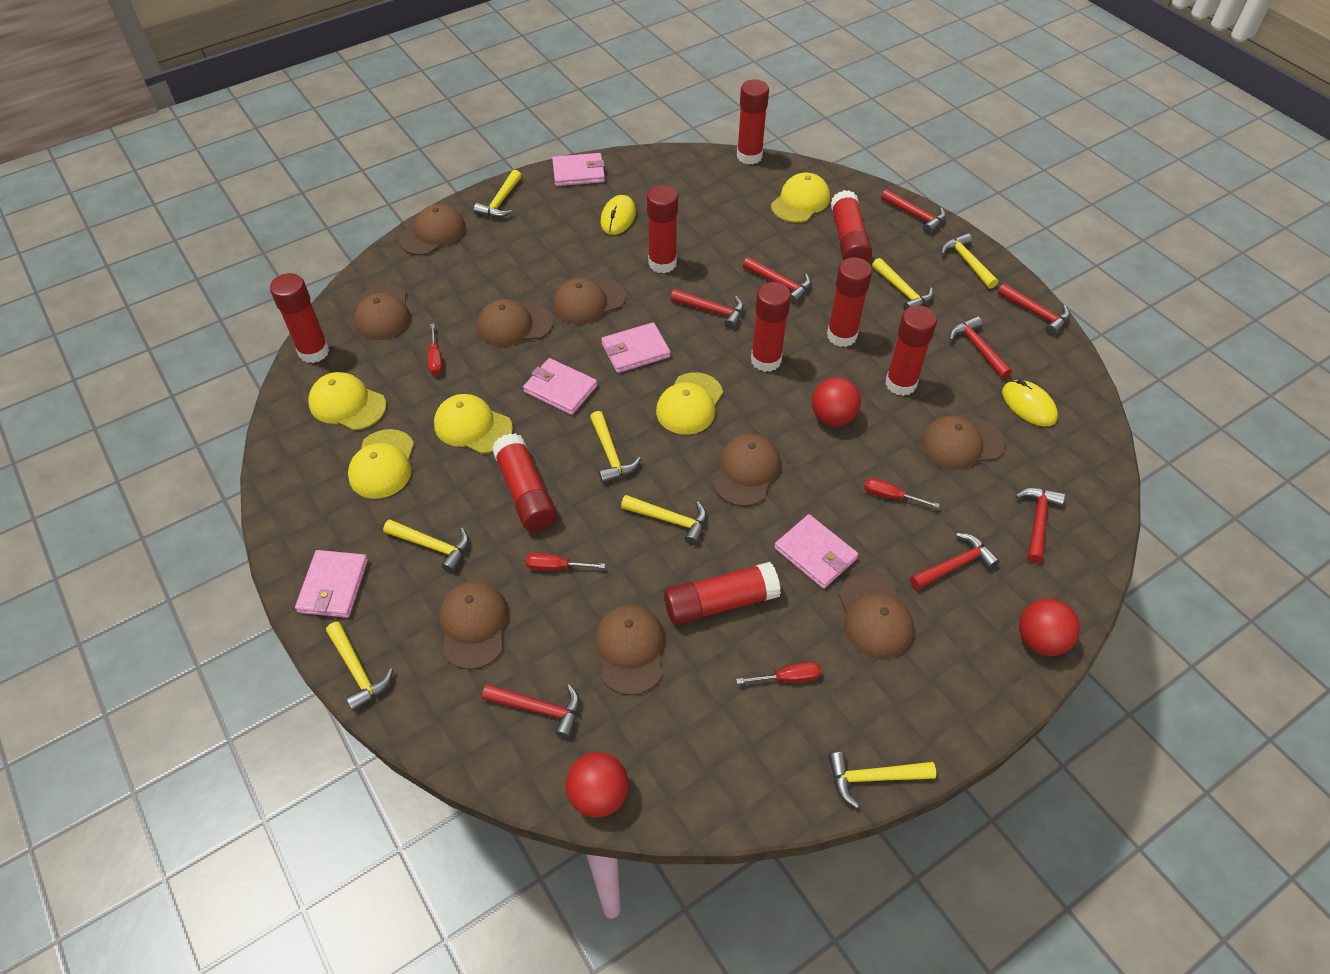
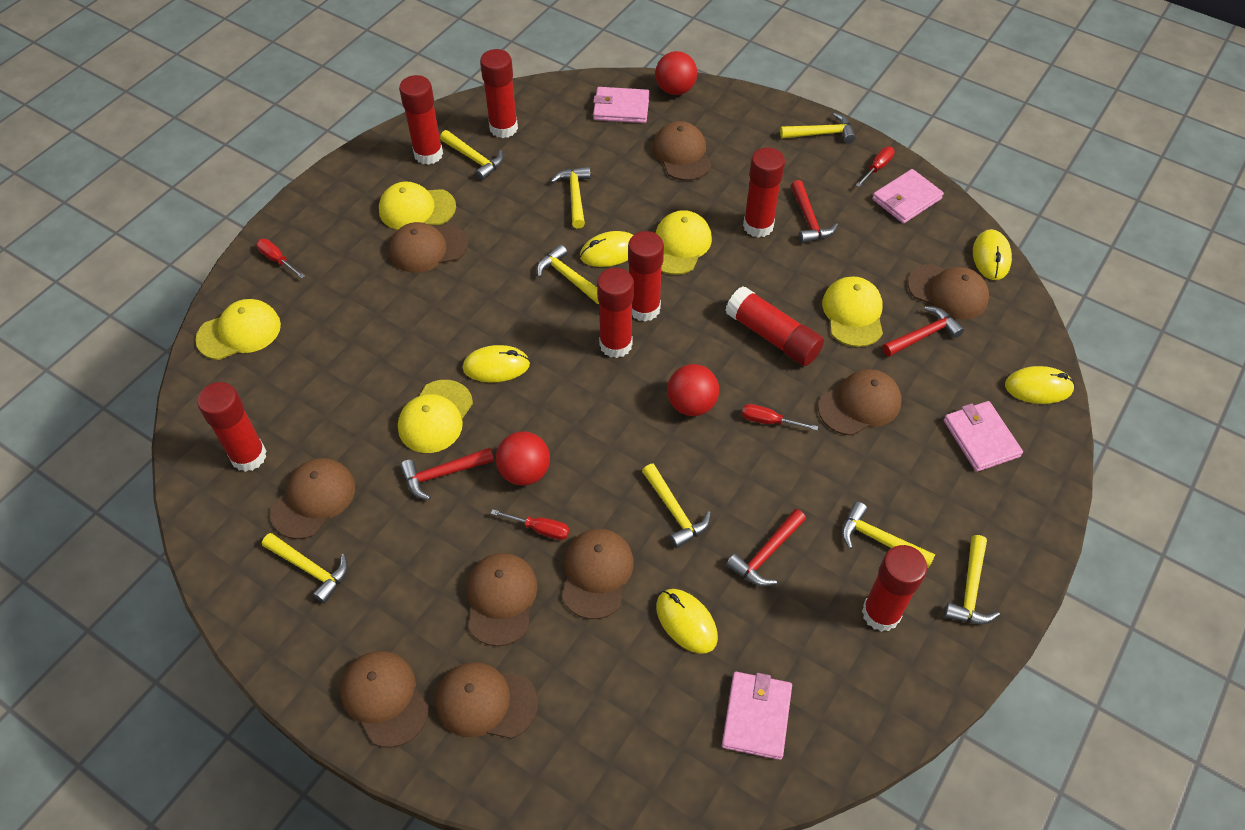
pink wallet: [295,550,368,618] [523,358,597,415] [552,153,605,186] [601,322,671,373] [774,514,858,589] = 5 -> [593,87,650,123] [722,672,792,760] [872,169,944,224] [944,401,1023,472] = 4
red glue stick: [270,273,330,363] [492,433,557,532] [647,185,678,273] [664,562,781,625] [737,79,769,164] [751,282,791,372] [827,257,872,347] [830,190,872,262] [886,305,937,396] = 9 -> [197,382,266,472] [399,75,443,165] [480,49,518,138] [597,268,634,358] [628,231,664,322] [725,286,824,366] [743,147,785,238] [862,545,927,632] = 8
red hammer: [482,684,580,739] [671,289,744,329] [743,257,811,304] [881,189,946,234] [910,533,1000,590] [949,316,1012,379] [997,283,1070,336] [1015,488,1065,563] = 8 -> [400,447,494,500] [726,509,806,586] [791,180,838,244] [882,306,964,357] = 4
yellow mouse: [600,195,636,235] [1002,379,1058,426] = 2 -> [463,345,530,382] [580,231,633,267] [656,589,718,654] [973,229,1012,280] [1005,366,1075,404] = 5

